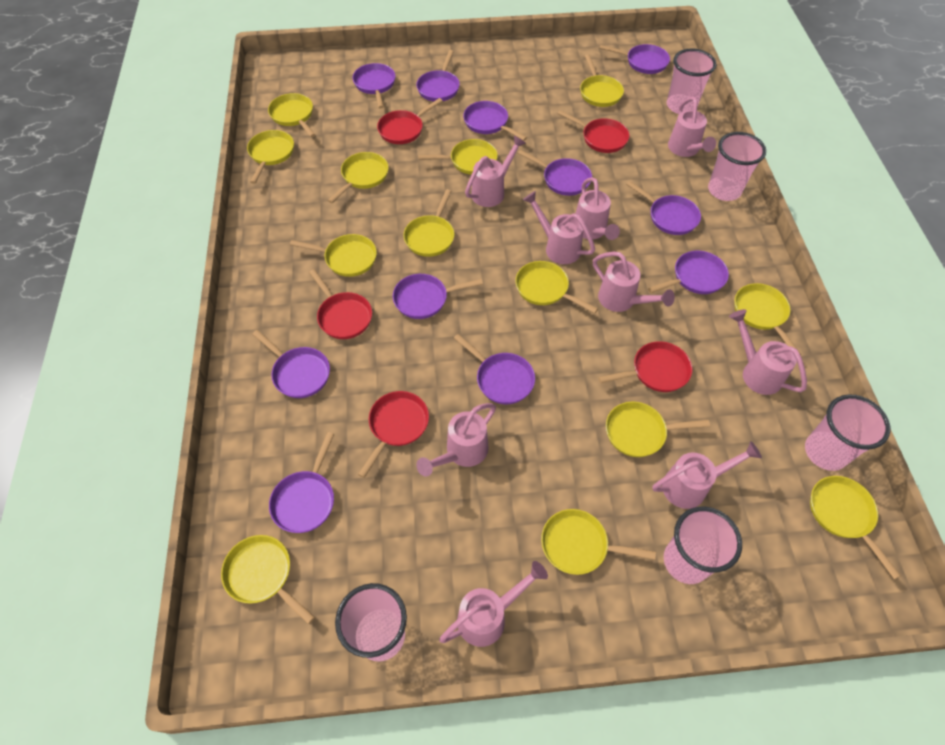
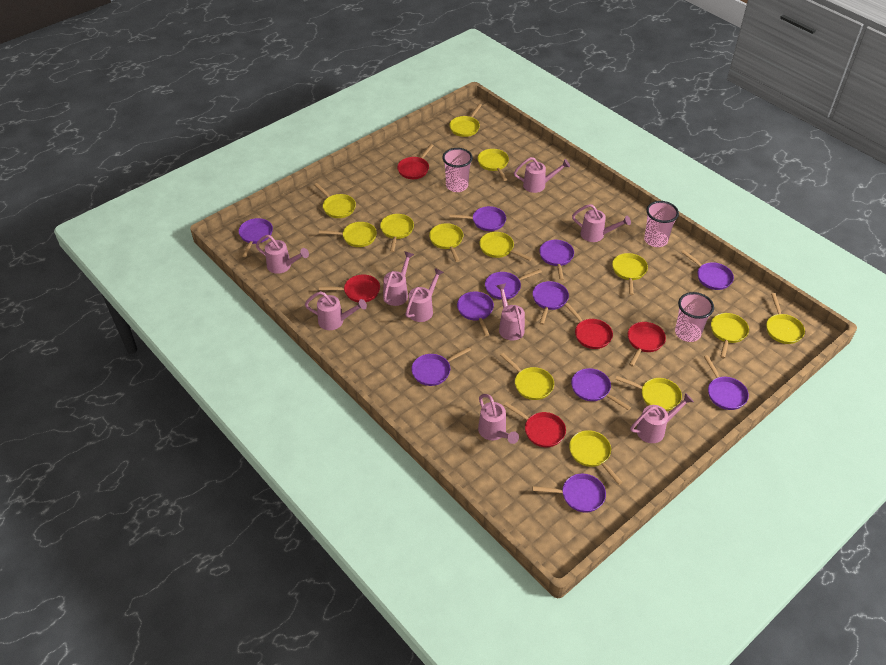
pink cup: [335,583,407,662] [664,507,742,584] [667,48,717,114] [708,132,766,201] [805,394,890,471] = 5 -> [442,148,473,192] [644,201,679,247] [675,292,714,342] = 3

